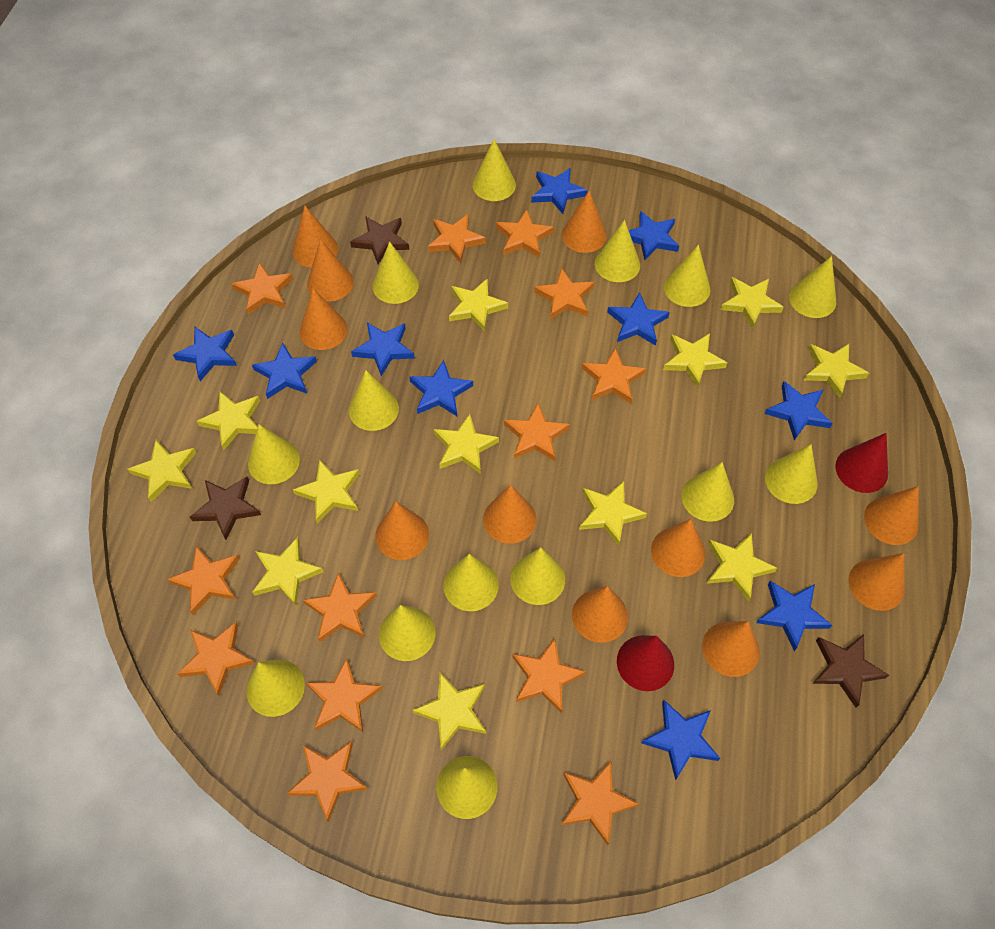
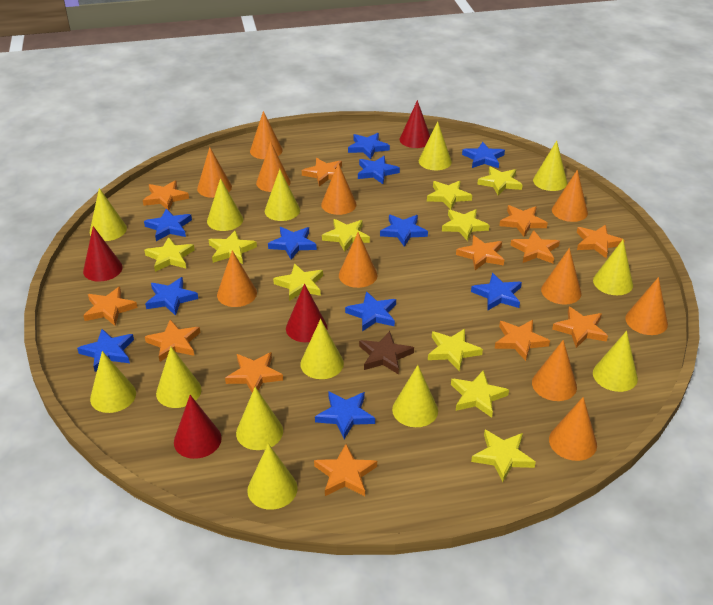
blue star: [173,327,237,381] [252,342,317,399] [351,323,415,376] [409,360,473,416] [531,168,588,214] [607,292,670,346] [629,211,679,260] [641,700,720,780] [756,581,832,651] [765,381,833,440] = 10 -> [77,329,134,372] [144,209,192,241] [145,277,198,316] [268,227,317,260] [315,391,375,439] [345,291,396,331] [348,133,390,159] [358,156,400,184] [380,215,428,247] [462,142,505,168] [471,273,522,310] = 11
brown star: [190,477,261,540] [350,216,409,264] [812,634,889,708] = 3 -> [359,331,414,374] = 1
orange star: [167,545,239,615] [177,622,255,696] [232,262,293,315] [287,741,368,822] [303,572,376,643] [306,658,382,732] [428,214,486,263] [496,210,554,258] [504,403,570,461] [512,638,586,714] [534,268,594,319] [561,761,639,845] [582,348,646,404] = 13 -> [83,287,138,326] [143,180,189,211] [145,320,200,362] [225,352,283,392] [302,158,342,186] [314,444,377,496] [456,235,504,270] [495,320,550,361] [499,205,548,237] [510,230,560,263] [552,307,608,348] [577,225,625,258] = 12
red cone: [617,635,674,691] [835,433,888,493] = 2 -> [83,226,123,282] [174,395,222,459] [286,284,327,342] [400,100,430,148] = 4
yellow cone: [246,660,305,717] [248,424,300,484] [349,370,399,431] [372,242,419,304] [379,605,435,661] [436,756,498,819] [443,554,499,611] [473,139,516,201] [510,547,565,605] [595,220,640,282] [664,245,710,307] [681,462,734,522] [765,444,818,504] [789,256,836,318] = 14 -> [90,188,127,241] [90,351,136,413] [156,347,202,408] [207,178,243,231] [236,387,283,450] [247,444,298,510] [265,169,300,221] [300,319,344,379] [392,365,438,427] [419,121,452,170] [533,141,567,191] [593,240,633,295] [593,331,638,392] = 13
yellow star: [127,440,196,502] [197,391,260,450] [252,537,323,606] [293,459,360,524] [412,672,486,750] [434,414,499,474] [449,278,508,332] [579,481,647,546] [663,333,727,388] [707,533,777,602] [721,277,784,329] [804,344,869,398] = 12 -> [144,237,195,272] [208,230,257,264] [273,263,323,301] [322,219,370,252] [427,181,472,210] [428,329,483,372] [442,209,489,241] [451,370,509,418] [471,430,536,482] [477,166,523,195] = 10

